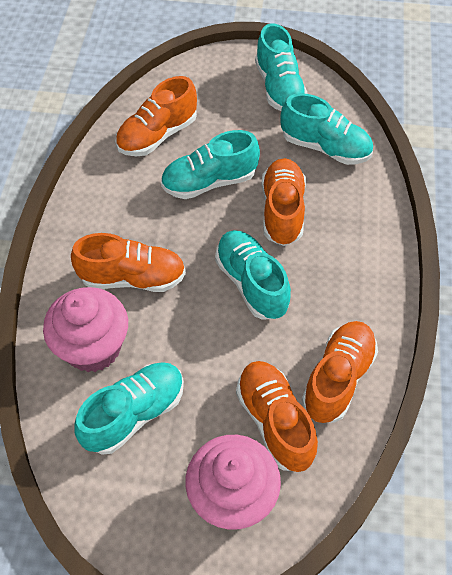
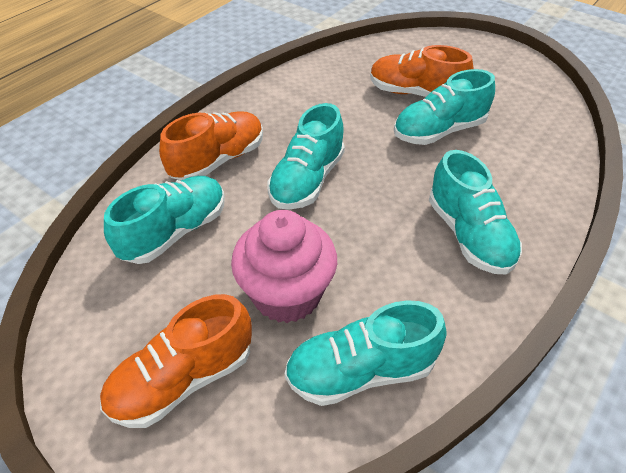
orange shoe: [71,233,186,292] [116,76,197,156] [236,361,318,472] [261,158,306,246] [302,321,378,423] = 5 -> [100,294,252,428] [159,111,263,180] [370,45,474,97] = 3
pink cupcake: [43,287,128,372] [185,435,281,529] = 2 -> [231,210,337,323] = 1

